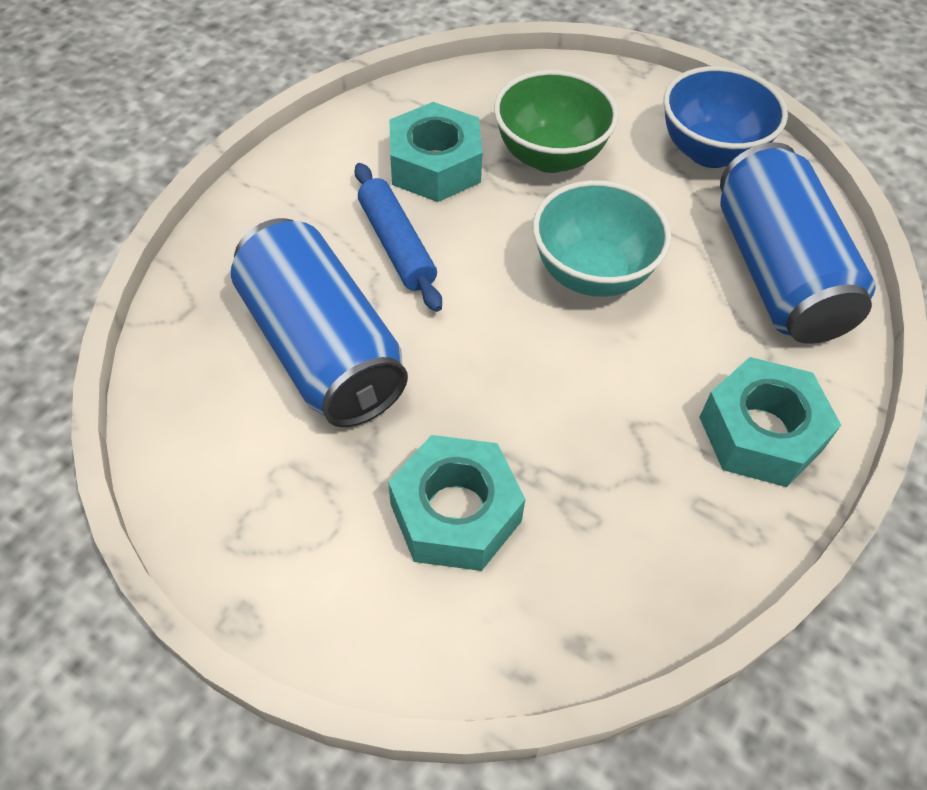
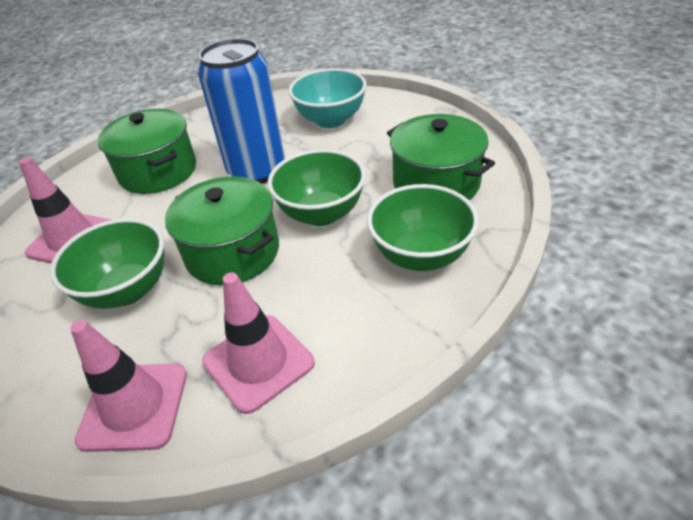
blue bowl: [663,66,788,168] = 1 -> none = 0
blue can: [231,218,408,427] [720,142,876,344] = 2 -> [198,38,285,184] = 1
blue rolling pin: [355,163,442,312] = 1 -> none = 0
green bowl: [494,70,619,173] = 1 -> [50,218,164,309] [267,149,366,226] [367,184,479,271] = 3
green pot: none = 0 -> [97,109,196,194] [165,177,279,285] [387,114,495,200] = 3
pink traffic cone: none = 0 -> [19,157,111,263] [70,320,187,452] [202,272,315,414] = 3
turquoise nut: [388,435,526,571] [390,102,482,202] [699,357,841,487] = 3 -> none = 0

